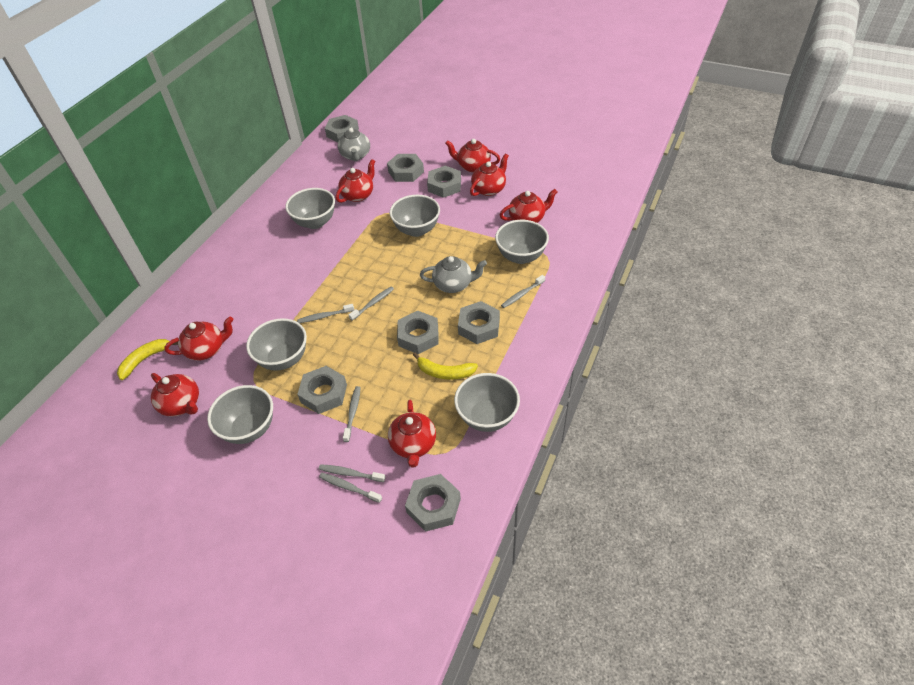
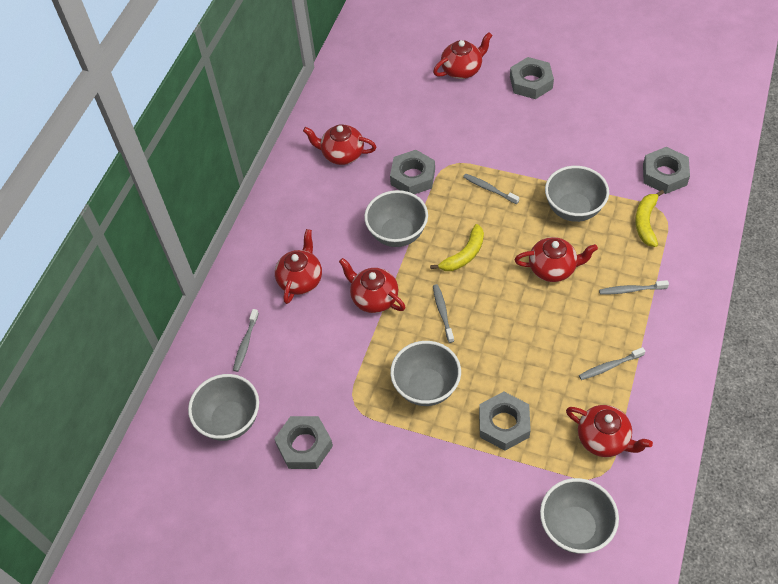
grey bowl: [207,385,273,444] [246,318,307,371] [285,188,335,229] [390,195,440,237] [454,373,520,432] [495,220,549,264] = 6 -> [188,374,259,441] [364,190,428,247] [390,341,461,406] [540,478,619,554] [545,166,609,222] = 5
grey nut: [297,366,347,414] [325,115,359,142] [387,154,424,182] [397,311,439,354] [405,474,461,532] [427,166,461,198] [458,301,500,344] = 7 -> [274,416,333,469] [390,150,435,194] [479,392,531,451] [510,57,554,99] [643,147,690,194] = 5
grey teapot: [338,126,370,161] [420,256,487,293] = 2 -> none = 0
grey toothbrush: [297,304,354,323] [319,464,385,482] [319,473,382,503] [343,386,361,442] [349,287,394,321] [501,275,545,308] = 6 -> [233,309,259,372] [433,284,454,343] [463,174,519,204] [579,347,645,380] [599,280,669,295] = 5
red teapot: [151,373,199,417] [164,317,234,361] [336,159,375,203] [388,400,436,468] [445,139,500,173] [470,153,509,196] [500,189,557,223] = 7 -> [275,229,322,304] [303,124,376,165] [339,258,406,313] [433,32,493,79] [514,237,598,282] [566,405,653,457] = 6

